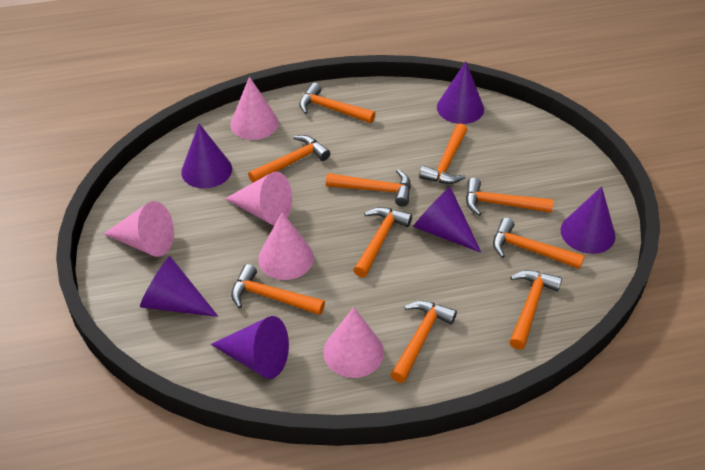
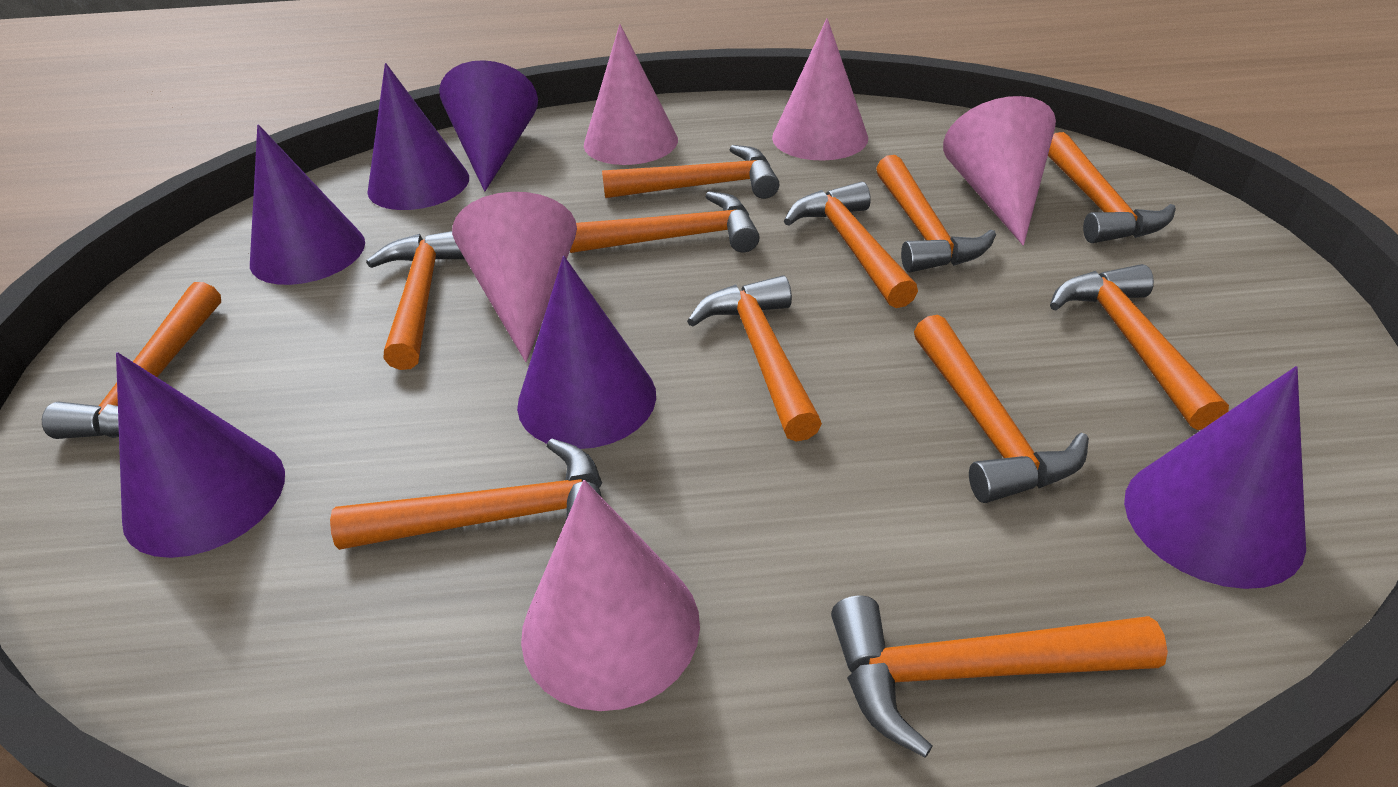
orange hammer: [231,264,325,315] [248,135,330,183] [299,83,376,123] [326,169,411,207] [353,207,412,277] [390,301,457,383] [419,124,467,184] [466,178,554,216] [493,218,585,269] [510,270,562,350] = 10 -> [42,282,221,439] [330,438,602,550] [366,231,465,370] [570,191,760,253] [602,145,779,199] [687,275,822,442] [784,181,918,308] [831,596,1168,758] [876,155,996,273] [914,315,1089,503] [1048,132,1176,243] [1050,264,1229,430] = 12

